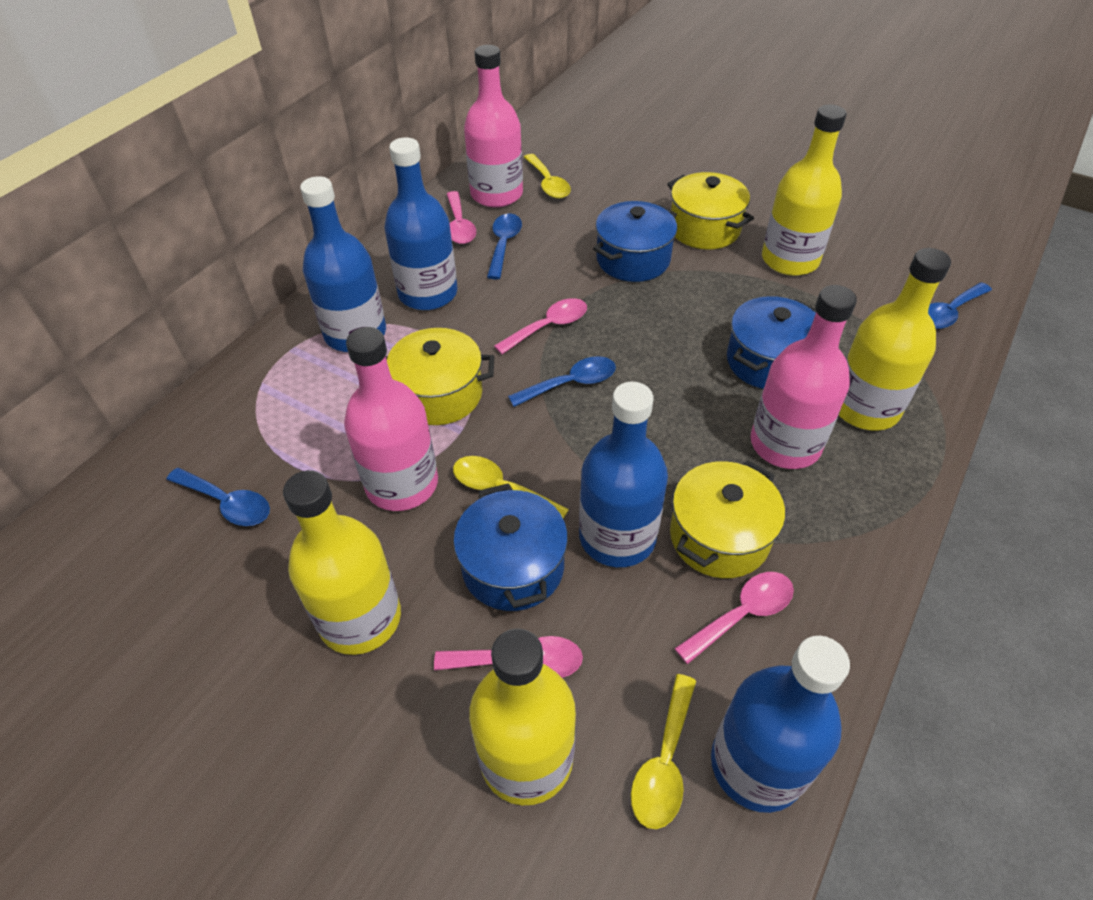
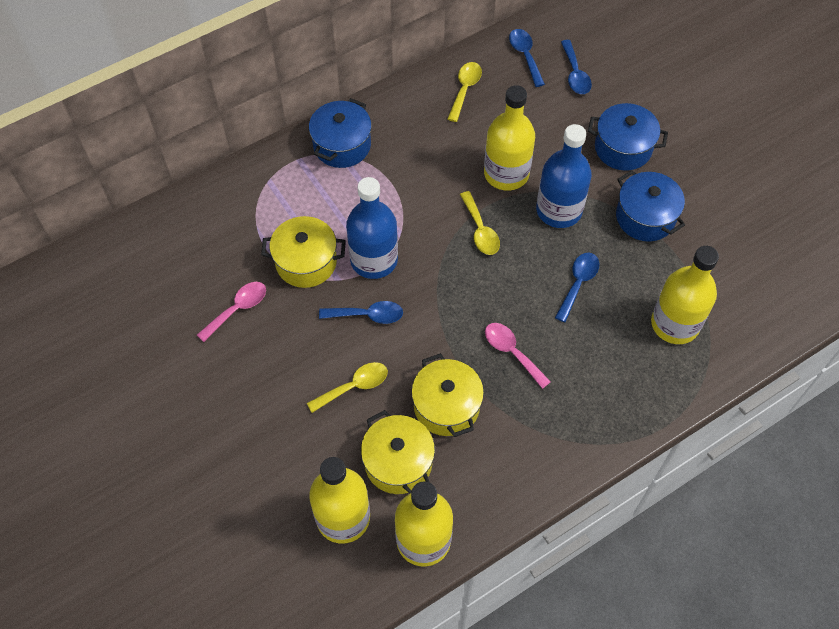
blue bottle: [300,176,386,352] [384,137,457,310] [579,382,668,567] [711,636,850,813] = 4 -> [346,177,398,279] [536,124,592,228] = 2
pink bottle: [344,327,438,511] [464,45,523,208] [751,285,857,469] = 3 -> none = 0
pink spoon: [434,636,583,678] [447,191,476,244] [494,298,587,354] [674,572,794,664] = 4 -> [197,282,266,342] [485,323,551,389] = 2

